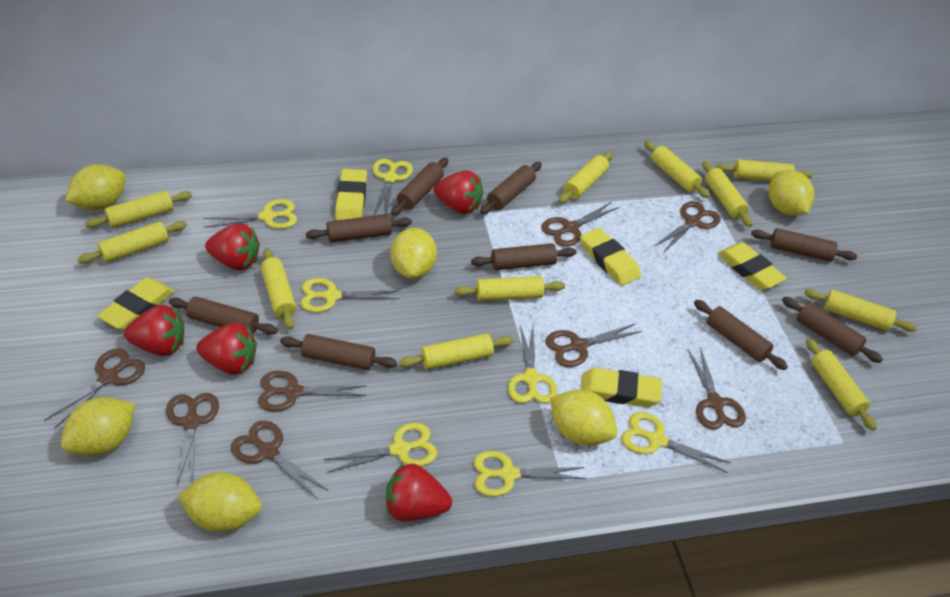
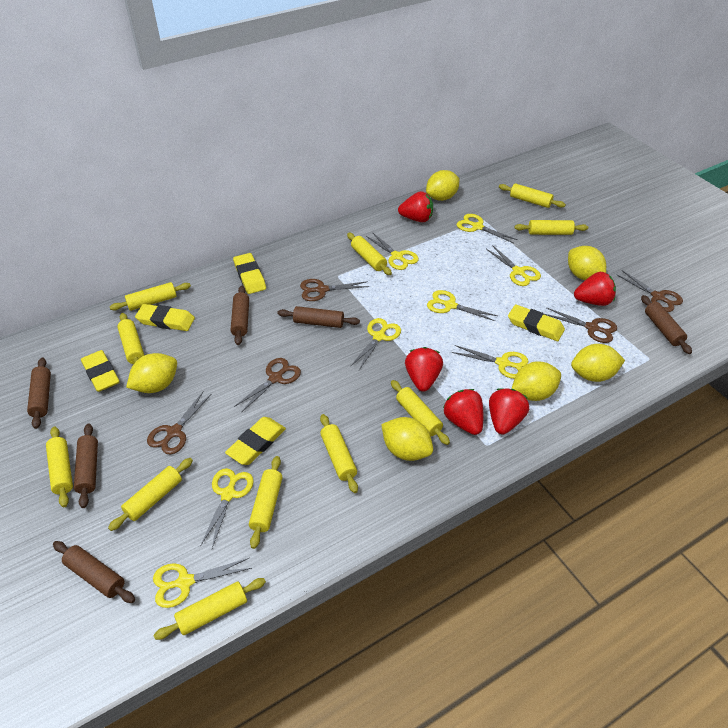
brown rolling pin: [169,296,278,335] [280,334,397,370] [306,214,412,243] [391,158,448,215] [471,243,576,270] [480,162,542,214] [694,300,788,370] [751,228,857,262] [782,297,883,363] = 9 -> [27,357,51,429] [53,541,135,603] [74,424,98,508] [231,286,249,345] [278,306,360,328] [641,295,692,354] = 6
brown scissors: [44,348,145,429] [166,393,219,485] [231,421,328,498] [258,371,367,412] [541,202,619,247] [546,323,642,367] [655,201,721,253] [688,347,746,430] = 8 -> [147,391,211,454] [234,358,301,413] [300,279,369,301] [544,307,617,343] [616,270,683,312] = 5
yellow scissors: [204,199,297,229] [301,278,399,313] [324,423,437,473] [373,159,413,215] [473,451,586,497] [508,325,557,403] [621,412,731,473] = 7 -> [153,558,252,608] [200,468,254,548] [350,318,401,370] [366,232,419,270] [427,290,497,321] [452,345,528,379] [457,214,518,243] [486,245,541,286] = 8

